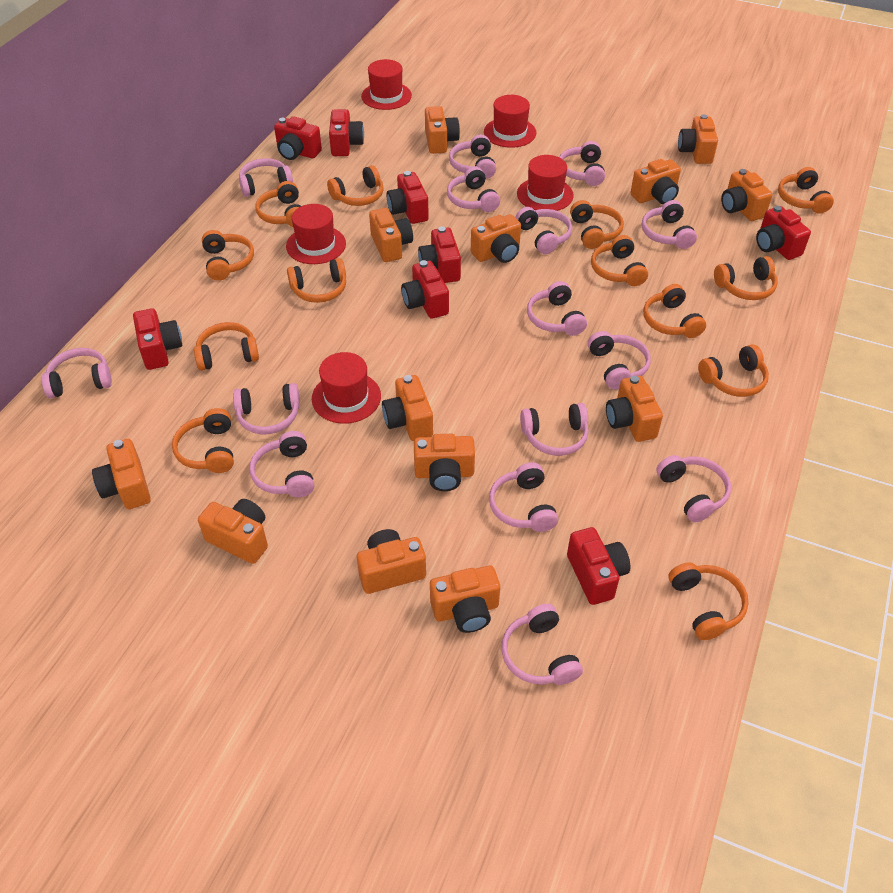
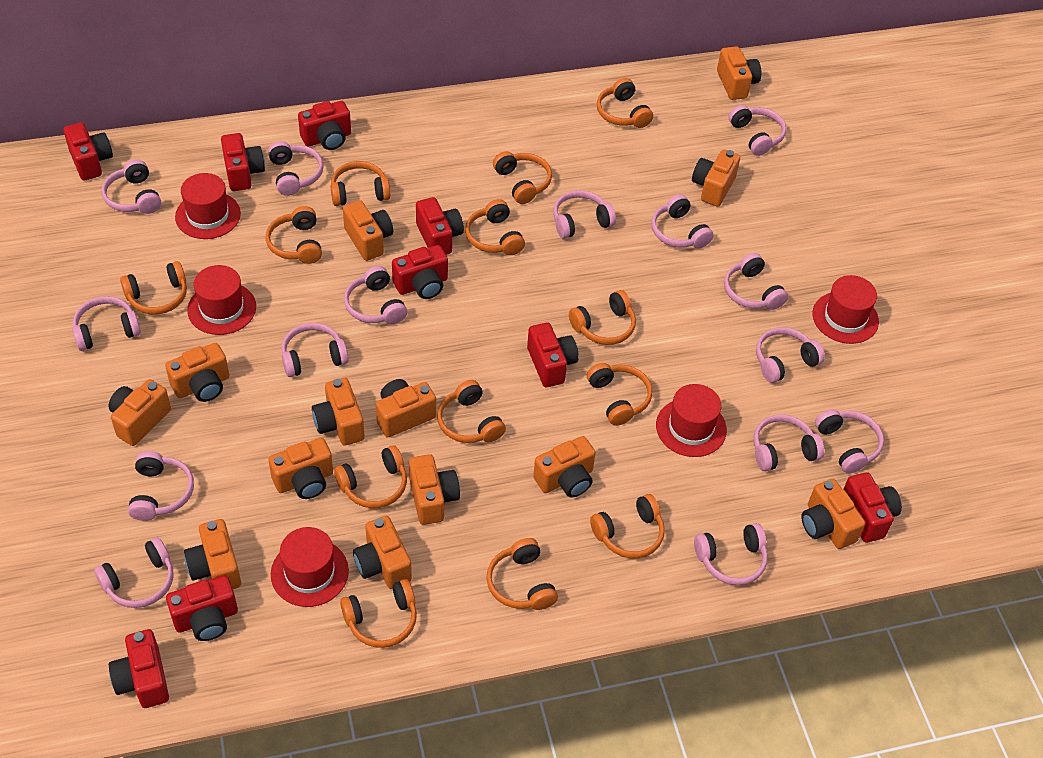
red camera: [133,308,182,370] [274,116,322,160] [329,109,364,156] [387,171,429,224] [401,260,449,319] [418,226,461,283] [567,527,630,605] [756,206,811,260] = 8 -> [63,122,113,181] [109,629,169,708] [166,575,238,641] [221,133,265,191] [298,101,351,150] [392,245,448,299] [416,197,464,255] [527,322,579,387] [843,472,902,543] = 9

